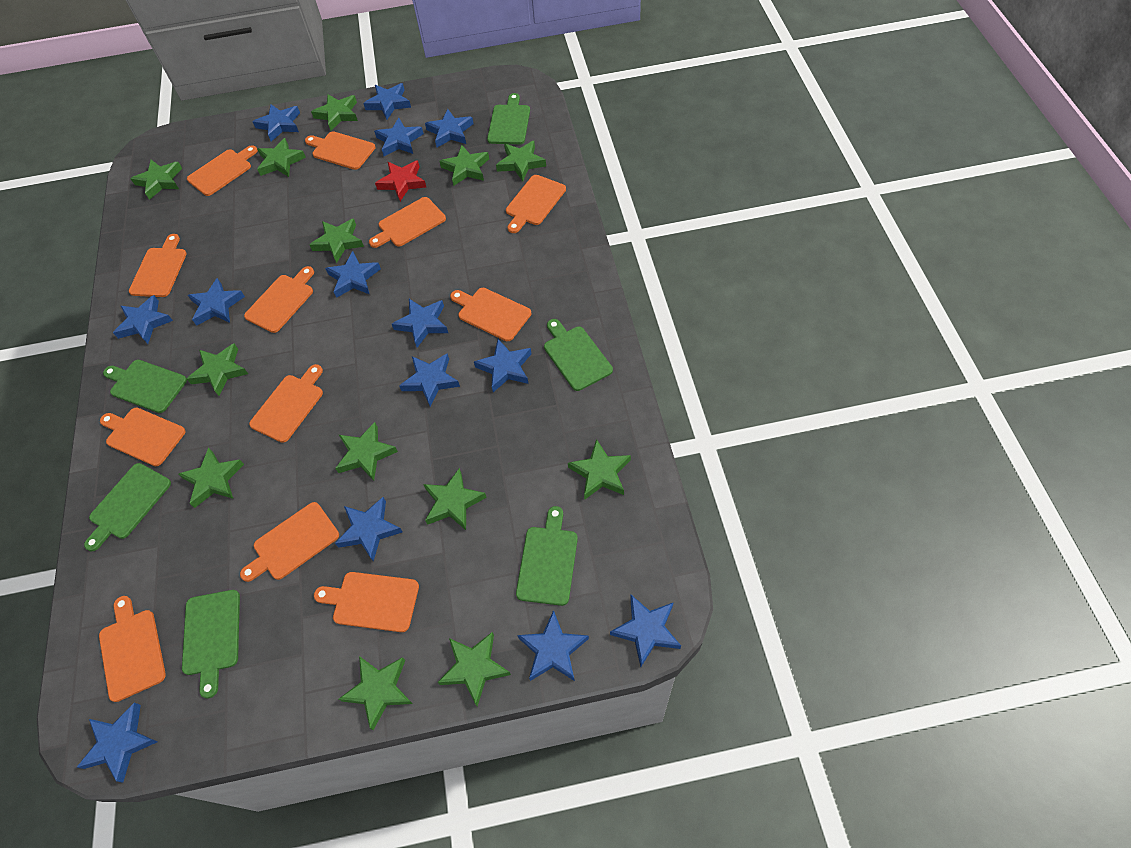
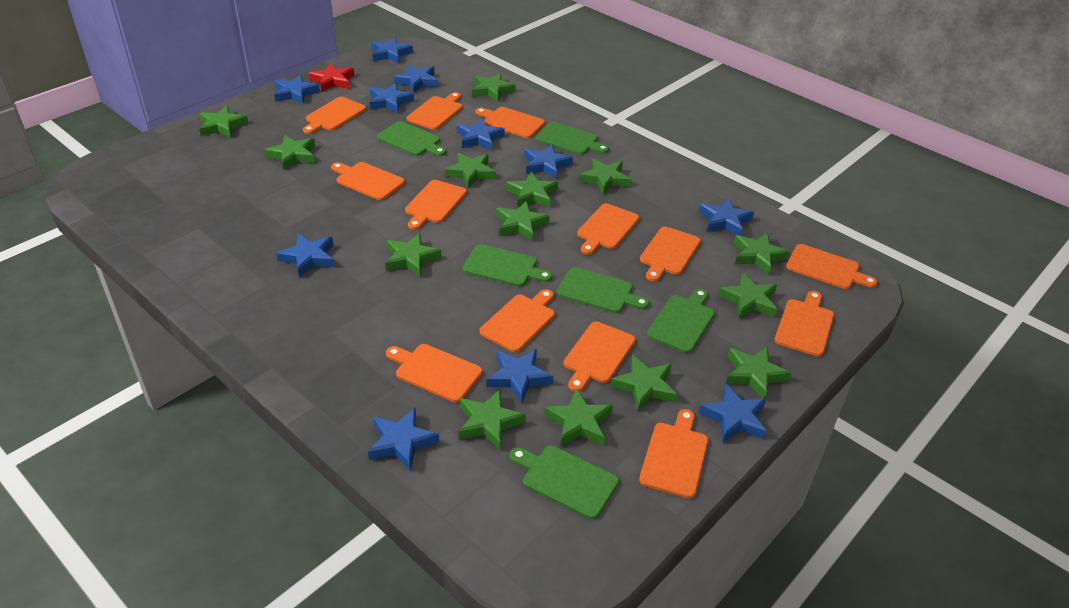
blue star: [77,703,157,783] [113,295,173,344] [188,278,245,326] [252,104,300,142] [325,251,381,298] [335,497,402,562] [363,83,411,120] [374,118,424,156] [392,299,448,348] [399,353,460,407] [425,109,474,147] [474,339,532,392] [517,610,589,681] [610,595,681,667] = 14 -> [274,75,320,104] [276,233,334,278] [368,408,439,471] [369,83,414,113] [371,37,413,63] [394,64,439,93] [457,118,505,150] [486,349,553,404] [524,144,573,179] [699,198,754,236] [699,384,767,442] = 11
green star: [130,160,182,200] [178,448,244,508] [187,344,248,396] [257,138,306,177] [309,218,364,263] [311,94,358,131] [335,422,398,481] [339,656,413,730] [423,468,487,530] [437,632,511,707] [439,145,489,186] [496,141,546,181] [568,439,631,500] = 13 -> [199,106,248,138] [265,135,315,170] [385,233,442,277] [445,153,496,188] [459,390,526,449] [472,73,516,102] [496,201,550,241] [506,172,558,208] [544,388,613,447] [579,159,631,195] [610,355,677,411] [718,273,777,319] [726,347,791,399] [734,233,790,275] = 14
orange cutting board: [99,596,166,702] [100,408,186,466] [129,234,187,297] [187,145,258,196] [240,502,339,582] [244,266,314,333] [249,364,323,443] [305,132,375,170] [314,572,419,632] [369,197,446,248] [450,288,531,341] [506,175,566,233] = 12 -> [303,97,366,134] [331,162,405,200] [386,344,483,402] [405,180,467,230] [407,92,463,130] [475,107,545,138] [479,289,555,352] [564,321,636,392] [577,203,639,255] [639,409,708,499] [640,226,701,282] [775,291,834,357] [786,244,877,289] = 13

